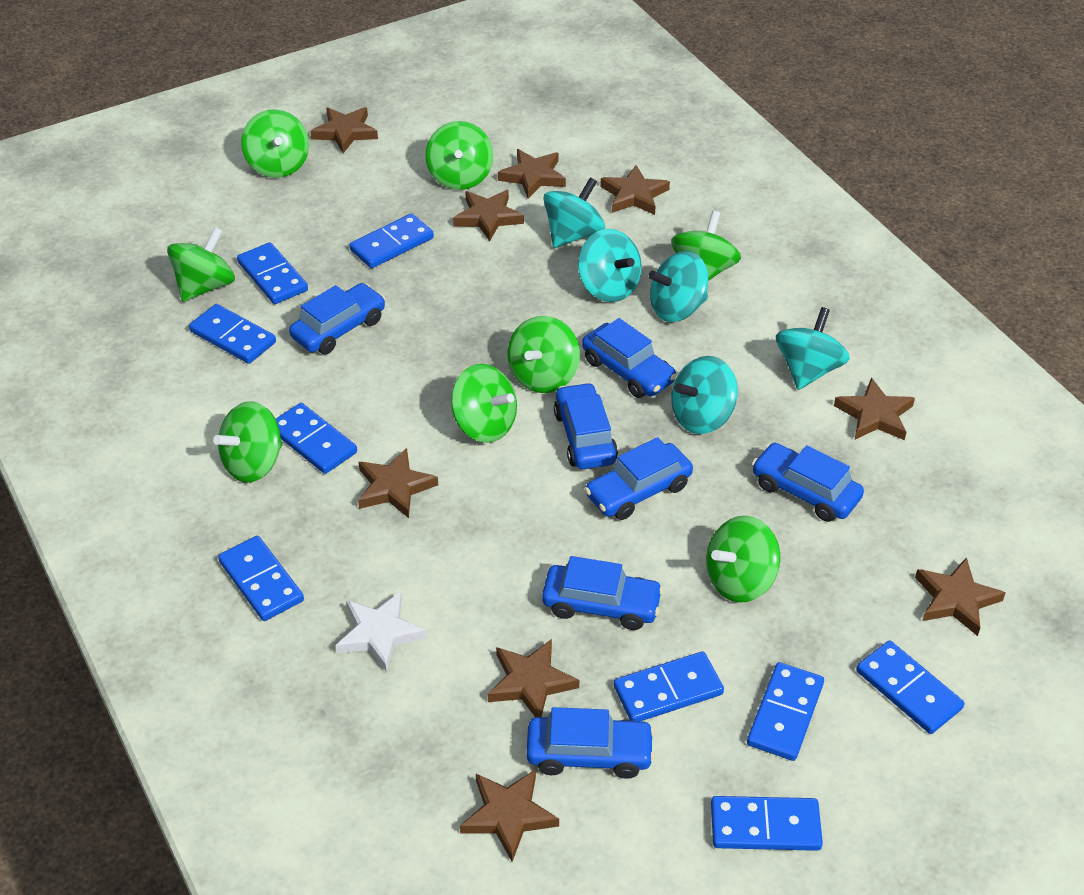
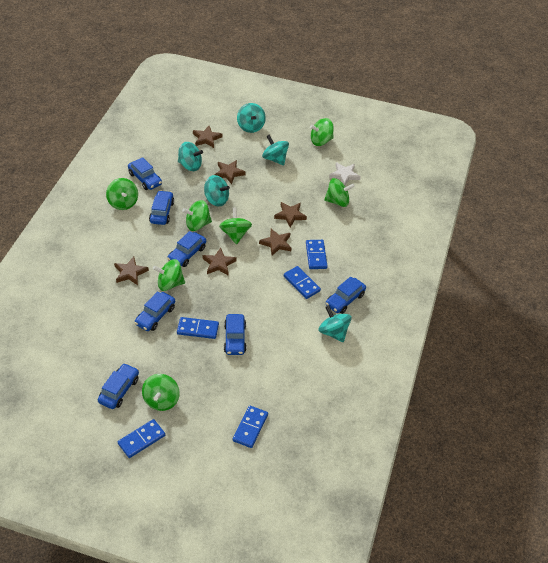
blue domino: [189,304,276,364] [218,536,304,621] [237,242,308,304] [276,403,357,474] [350,213,434,268] [614,652,724,721] [711,796,823,851] [747,662,824,761] [856,640,964,734] = 9 -> [118,419,165,458] [177,317,219,339] [233,406,268,448] [284,266,321,299] [306,240,327,269] = 5
brown star: [310,107,378,153] [358,448,438,518] [453,190,524,241] [460,769,559,862] [488,639,579,717] [498,149,566,199] [600,165,670,215] [834,377,915,440] [915,557,1006,636] = 9 -> [114,257,149,285] [193,126,222,148] [203,248,237,275] [215,160,245,184] [259,229,291,256] [274,202,307,227] = 6
green spinning top: [167,227,235,302] [213,401,283,483] [241,109,309,178] [425,121,493,190] [451,364,517,443] [507,316,580,393] [671,211,741,281] [706,516,780,603] = 8 -> [106,178,138,210] [142,374,180,411] [153,259,185,291] [182,200,212,231] [219,208,252,244] [310,118,334,146] [324,178,355,207] = 7

